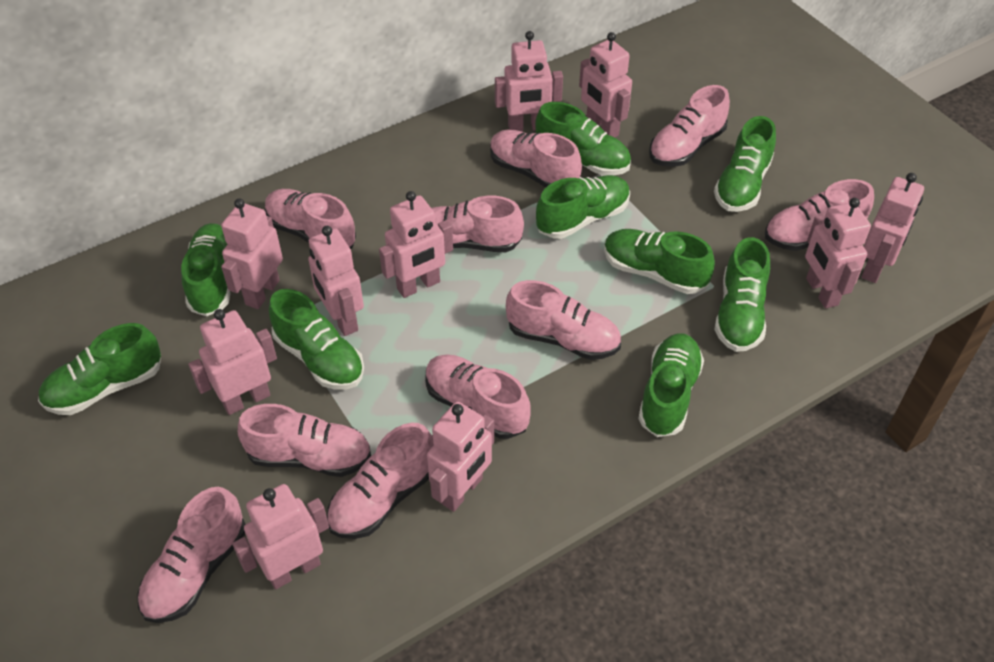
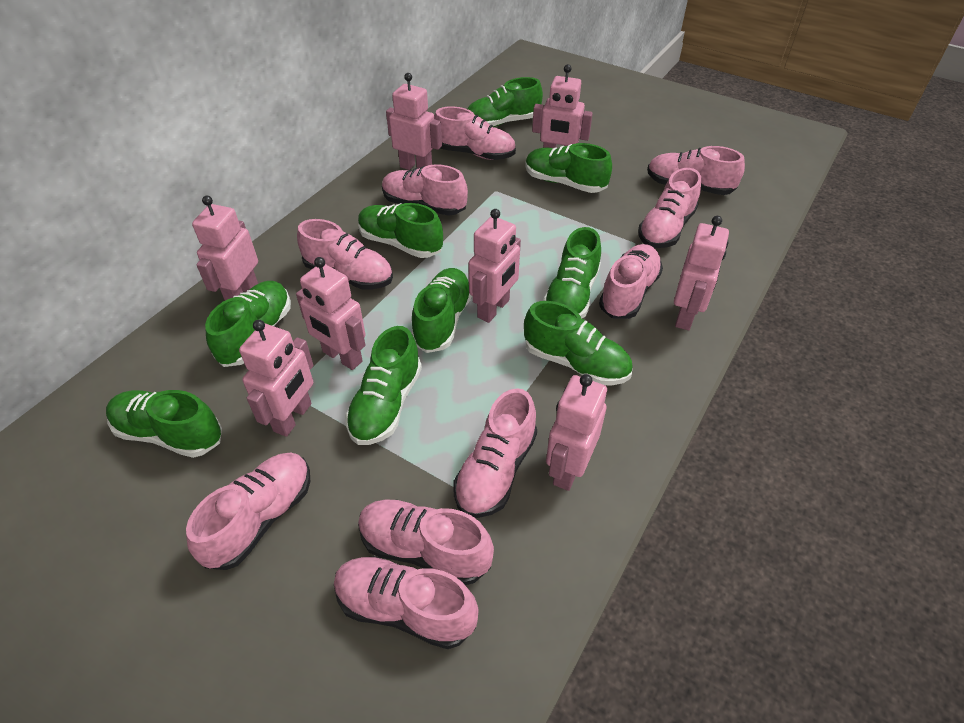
pink robot: [188,309,277,415] [221,198,283,309] [232,484,329,589] [308,226,364,336] [379,191,453,298] [427,402,494,512] [495,31,563,132] [579,32,632,137] [805,198,871,308] [861,173,924,283] = 10 -> [192,196,258,300] [239,320,313,437] [296,257,366,370] [386,73,442,170] [468,209,521,323] [532,64,593,148] [546,374,607,491] [674,216,729,330] = 8

